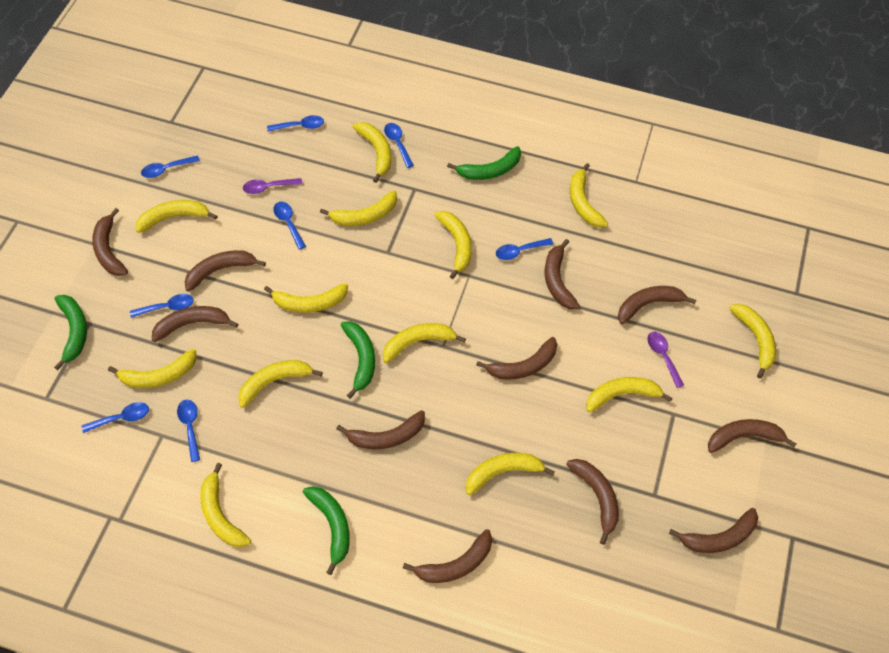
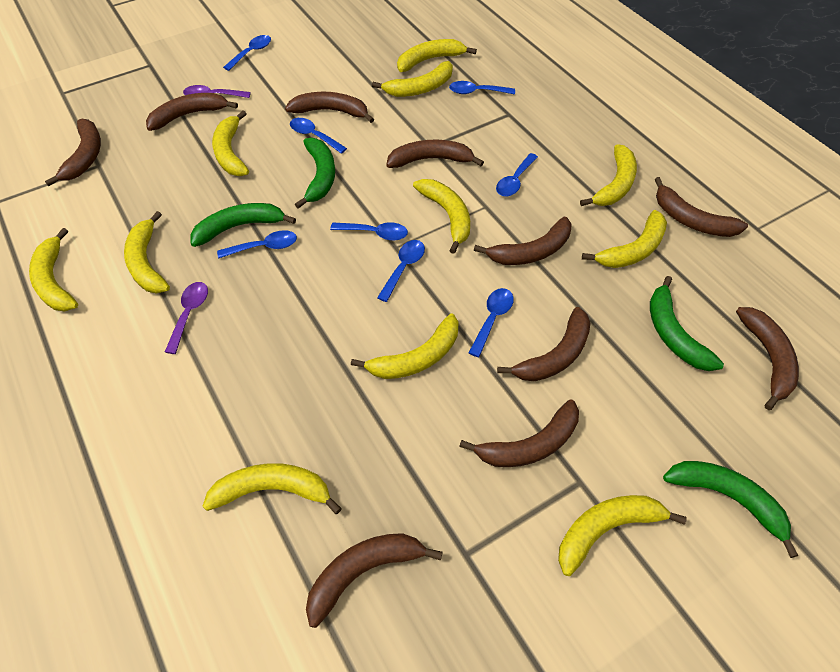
brown banana: [92,208,128,276] [152,306,238,342] [185,250,266,292] [336,410,425,449] [403,529,492,583] [476,337,557,380] [545,239,580,309] [566,459,619,545] [618,286,696,324] [669,508,758,553] [708,419,796,453] = 11 -> [45,119,101,186] [146,93,238,131] [285,92,374,123] [306,533,443,628] [386,140,484,168] [459,399,579,467] [474,217,572,265] [497,307,591,381] [655,177,748,237] [736,307,799,410] = 10
yellow banana: [108,349,196,388] [136,200,218,233] [200,463,251,547] [238,360,323,408] [264,283,348,313] [320,190,397,226] [353,122,391,183] [383,323,466,363] [435,211,472,279] [466,453,555,495] [570,163,608,228] [586,377,672,413] [729,304,776,378] = 13 -> [29,228,78,311] [124,211,170,293] [202,463,342,514] [212,110,249,176] [351,314,459,379] [372,61,453,97] [397,39,477,72] [413,179,470,254] [558,495,687,576] [580,144,637,206] [582,210,667,268] = 11

